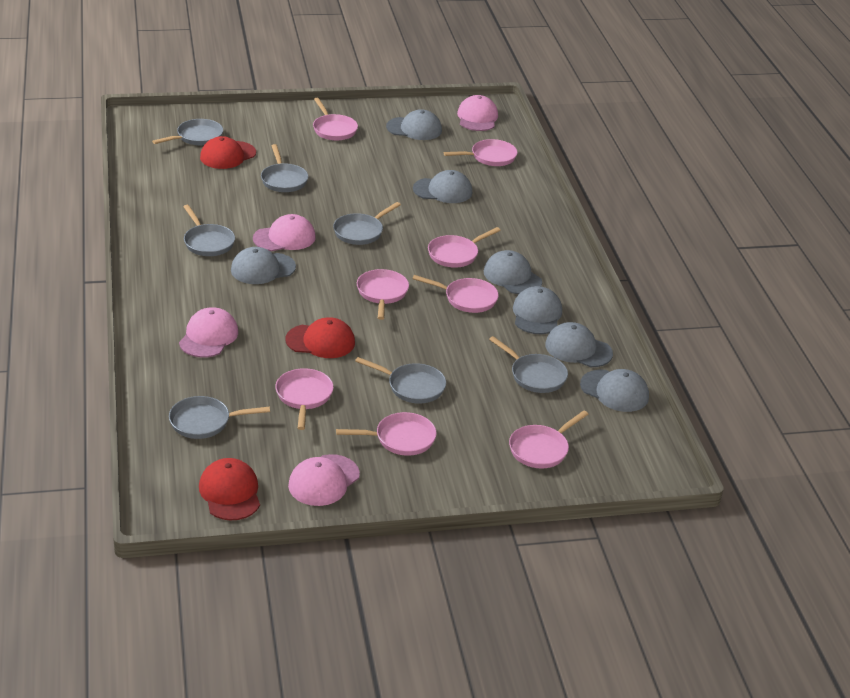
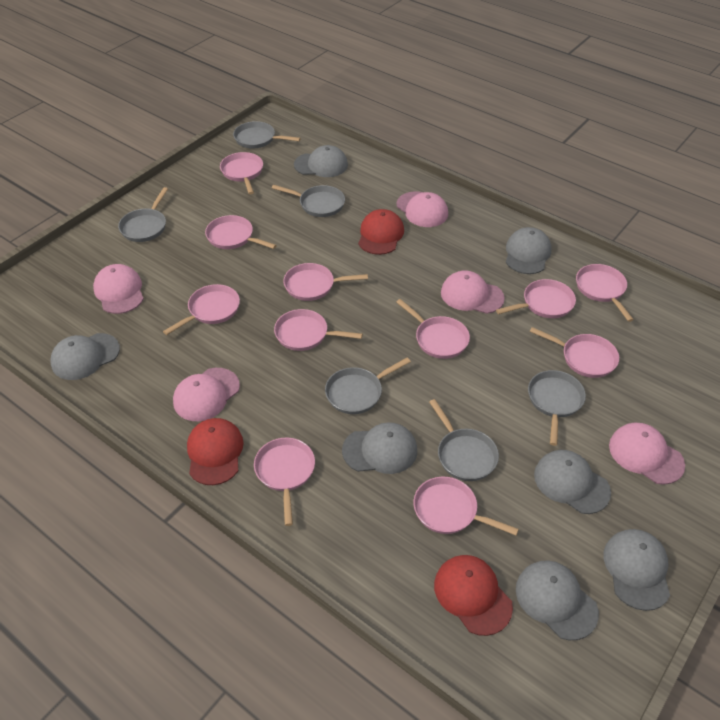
grey pan: [152,119,223,146] [169,396,270,439] [183,205,235,256] [261,144,308,192] [333,202,401,245] [355,357,446,404] [489,336,568,393] = 7 -> [118,187,168,242] [233,121,300,149] [272,185,345,217] [325,358,411,414] [429,399,499,481] [528,370,586,446] = 6
pink cap: [179,307,238,358] [253,214,316,251] [288,454,360,506] [457,95,498,131] = 4 -> [93,264,144,314] [173,368,240,421] [396,191,448,227] [441,271,505,314] [609,423,685,485] = 5
pink pan: [275,368,334,430] [313,98,358,141] [336,412,437,456] [357,269,409,320] [412,275,499,313] [428,227,501,268] [444,139,518,166] [509,410,588,469] = 8 -> [163,284,240,335] [205,215,277,249] [220,152,263,194] [254,438,315,526] [274,309,363,351] [283,263,368,301] [396,299,470,359] [413,477,519,535] [496,279,576,318] [530,327,619,378] [576,264,634,322] = 11

